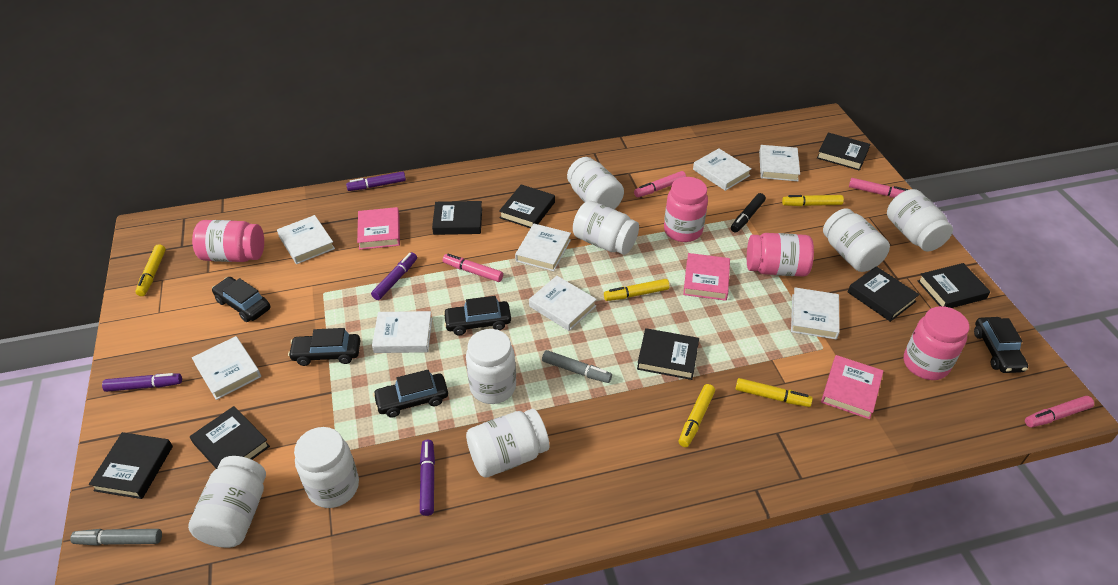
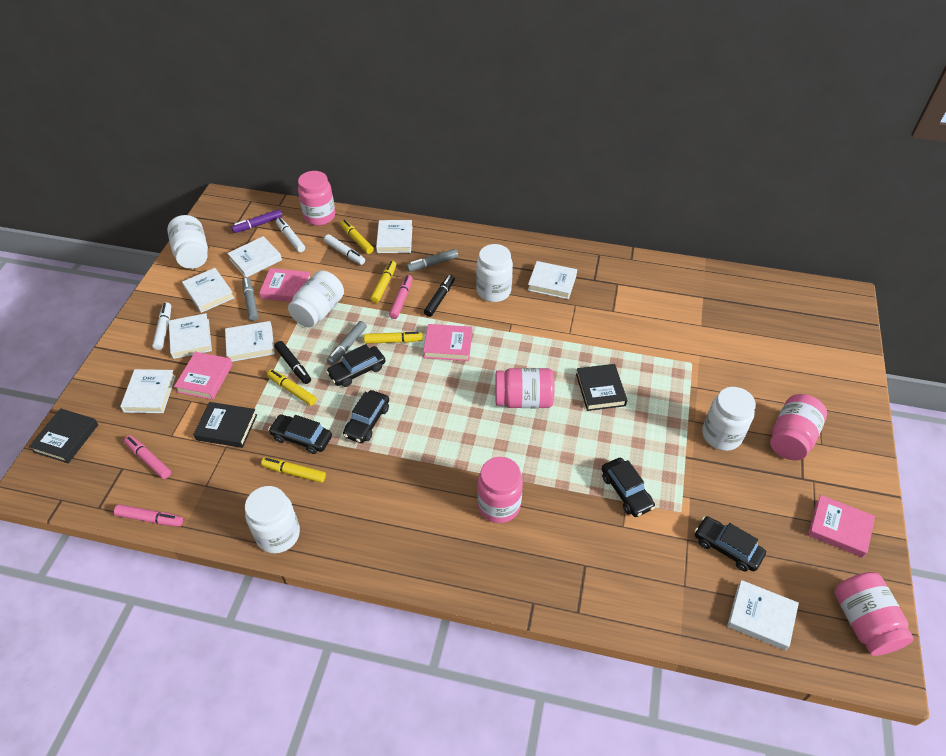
black book: [89,432,173,499] [190,406,270,469] [432,201,482,235] [499,185,555,228] [637,328,699,380] [817,132,870,171] [848,266,919,322] [918,263,991,308] = 8 -> [29,408,98,463] [193,402,257,448] [576,364,627,411] = 3
black marker: [731,193,766,233] = 1 -> [275,341,311,384] [424,275,455,317] = 2
grey marker: [70,529,162,546] [542,350,612,383] = 2 -> [242,277,258,321] [327,321,367,365] [406,249,458,272] = 3
pink book: [357,207,400,250] [683,253,730,301] [821,355,883,419] = 3 -> [174,352,233,400] [259,268,311,302] [423,324,472,361] [808,495,875,558] = 4
pink jar: [192,220,264,262] [664,177,708,242] [747,233,814,276] [904,306,969,380] = 4 -> [298,171,335,226] [477,457,523,523] [495,368,554,408] [770,394,827,460] [834,572,914,656] = 5
pink marker: [443,254,503,282] [634,171,686,197] [849,178,908,198] [1025,396,1094,427] = 4 -> [114,504,183,527] [124,435,171,479] [389,275,413,319] = 3
purple marker: [102,373,182,392] [346,171,406,191] [371,252,417,300] [420,440,435,516] = 4 -> [231,209,282,233] = 1
white jar: [188,456,266,548] [294,427,359,508] [466,329,516,404] [466,409,549,478] [567,157,624,209] [573,201,639,255] [823,208,890,272] [887,189,953,252] = 8 -> [167,215,208,269] [245,486,300,553] [288,270,344,327] [476,244,513,302] [702,387,756,451] = 5
white marker: none = 0 -> [152,302,171,350] [276,218,305,252] [324,234,365,265] = 3

